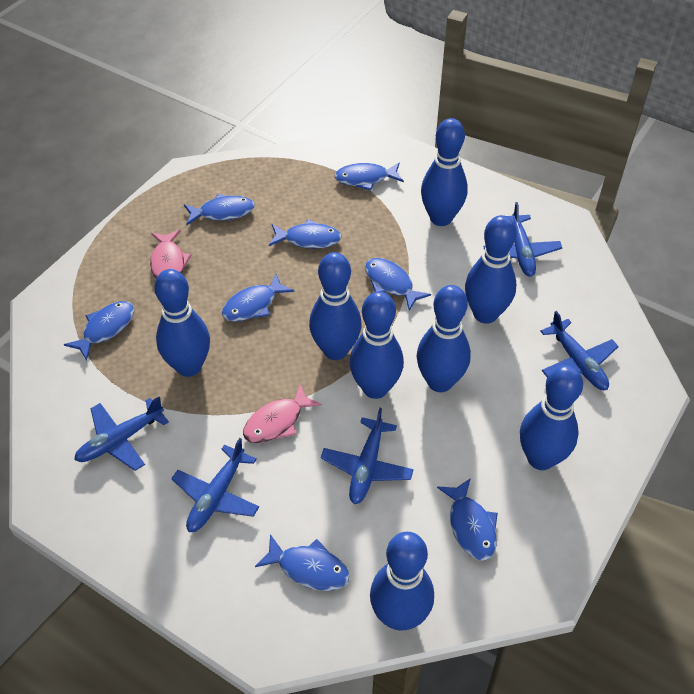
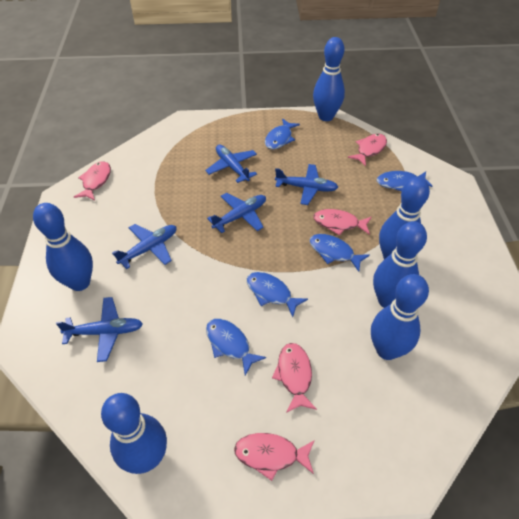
blue bowling pin: [154,269,210,377] [309,252,362,360] [350,291,404,399] [370,532,434,631] [417,285,471,392] [421,118,468,226] [465,215,517,324] [520,365,583,470] = 8 -> [33,203,93,291] [101,393,167,474] [313,37,345,121] [371,274,429,360] [373,221,427,308] [379,177,430,259] = 6
blue fish: [64,301,134,361] [184,194,255,225] [222,274,294,322] [255,534,350,591] [269,219,342,249] [334,162,404,191] [365,258,431,311] [437,478,498,561] = 8 -> [206,319,266,376] [247,272,308,317] [265,118,300,149] [309,234,370,272] [377,171,432,191] = 5
pink fish: [150,230,192,279] [243,384,322,443] = 2 -> [74,161,111,201] [234,433,315,481] [272,343,317,413] [313,209,372,236] [348,134,387,166] = 5

